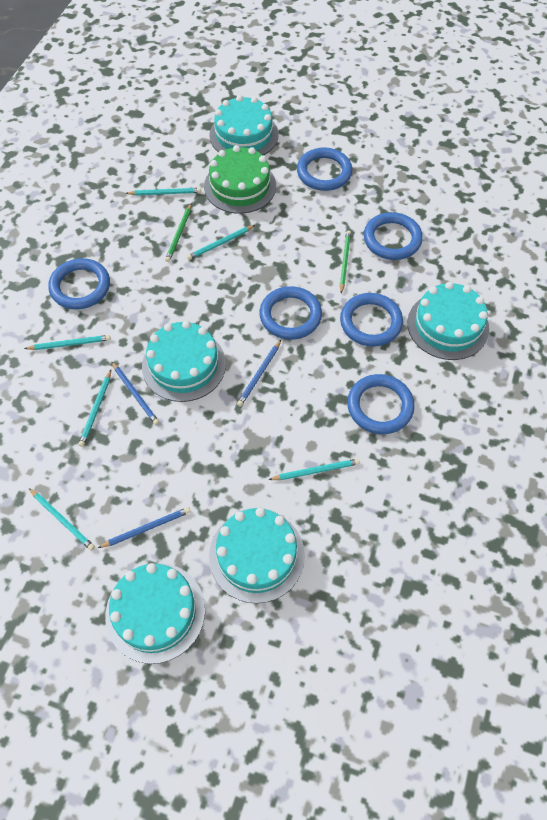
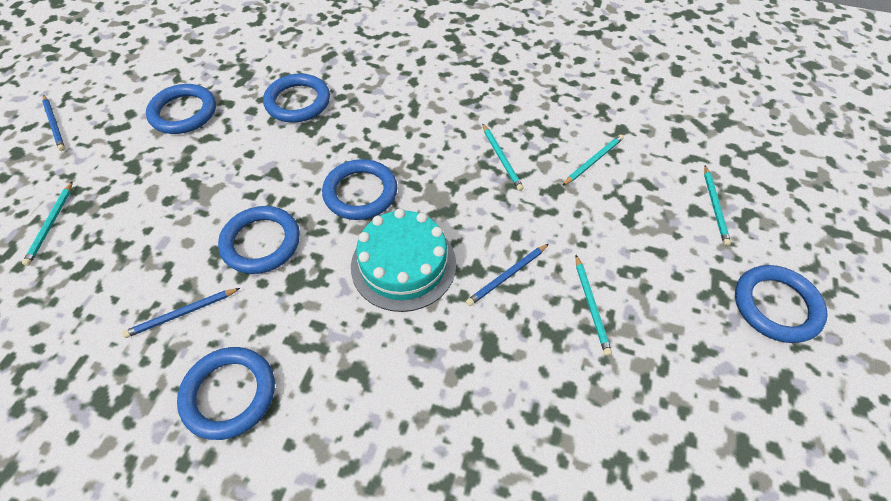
green cake: [204,145,276,214] = 1 -> none = 0
green pencil: [165,203,192,262] [340,230,351,294] = 2 -> none = 0
turquoise cake: [105,563,205,664] [142,321,226,402] [209,95,279,155] [209,508,305,604] [407,282,489,360] = 5 -> [351,209,456,312] = 1
turquoise pencil: [24,335,111,350] [29,488,95,551] [78,370,111,447] [125,188,201,196] [187,225,255,260] [268,459,360,480] = 6 -> [22,181,73,266] [482,124,524,191] [562,134,624,186] [576,255,612,356] [704,165,731,246] = 5

